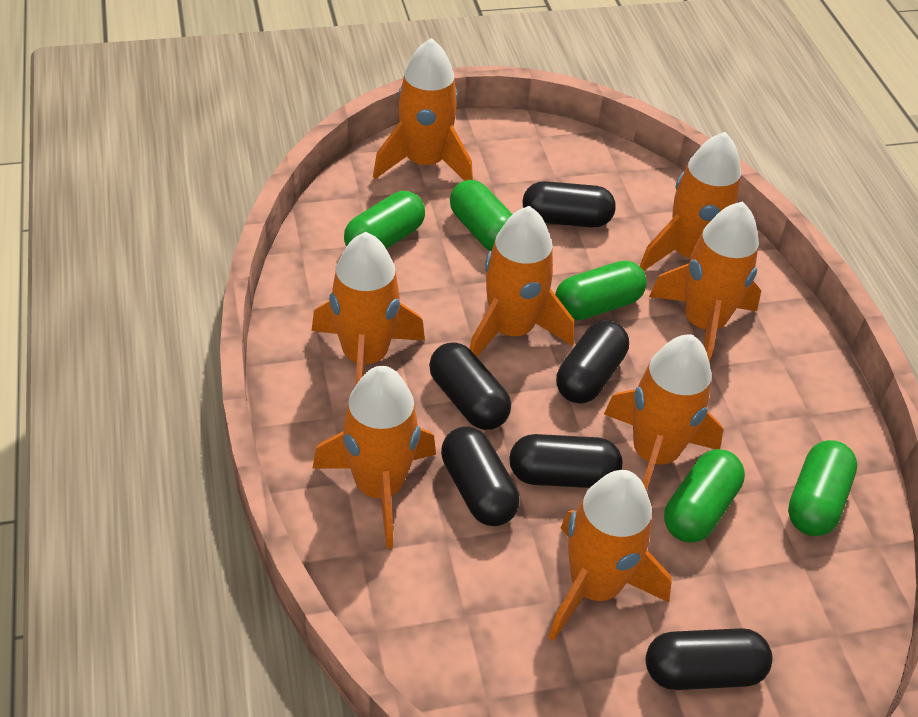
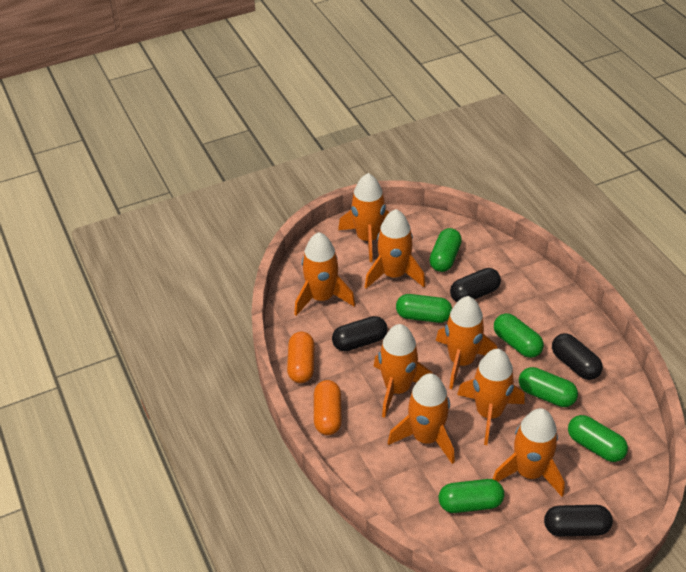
black capsule: [429,342,511,430] [441,427,520,526] [509,434,622,488] [522,181,616,228] [556,320,629,404] [646,628,773,690] = 6 -> [332,316,387,351] [450,268,501,302] [544,505,613,536] [552,333,603,380] = 4
green capsule: [344,191,425,249] [450,180,513,251] [555,261,647,320] [664,449,745,543] [788,440,857,536] = 5 -> [396,294,452,323] [429,228,462,272] [439,479,504,513] [494,313,544,358] [519,367,578,407] [568,415,628,462] = 6
orange capsule: none = 0 -> [287,331,315,383] [314,380,342,435] = 2

